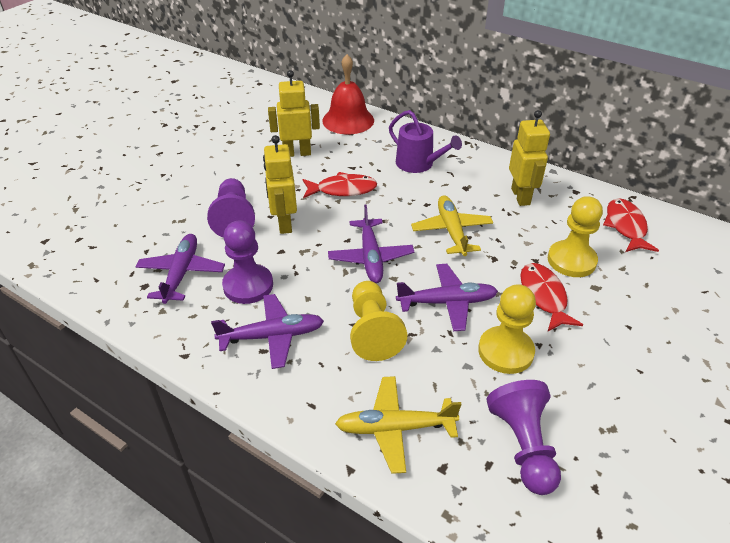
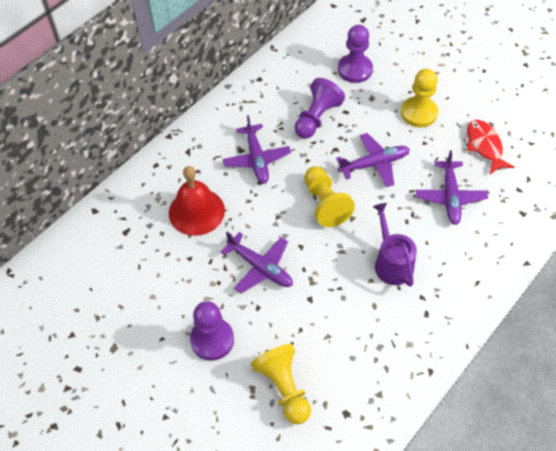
red fish: [303,172,377,198] [520,263,583,331] [603,198,659,252] = 3 -> [467,120,515,174] = 1
yellow plane: [335,376,462,474] [411,195,493,256] = 2 -> none = 0
yellow robot: [263,135,297,234] [268,70,320,157] [509,110,550,206] = 3 -> none = 0

